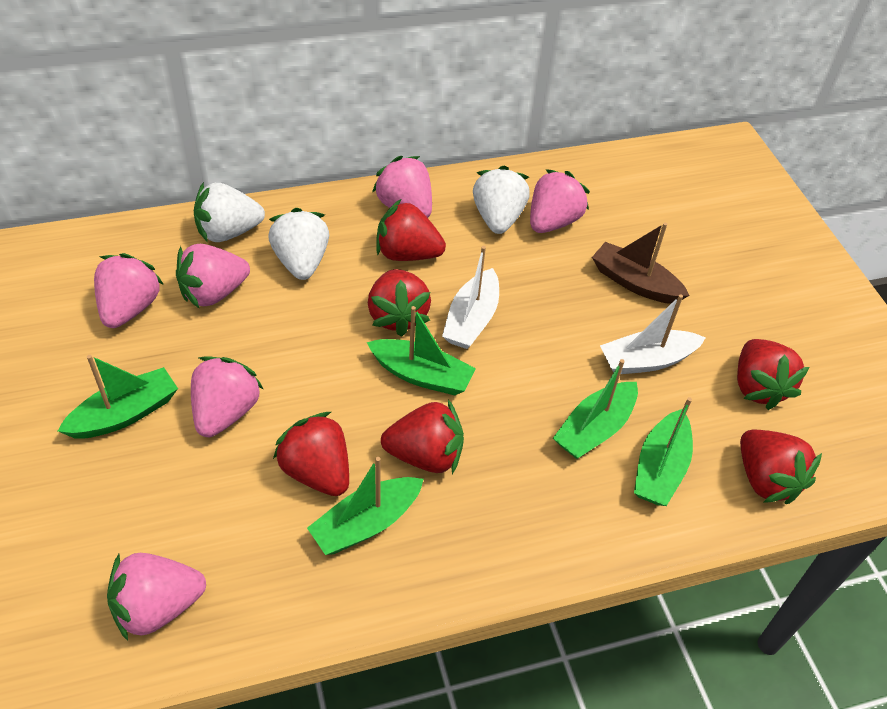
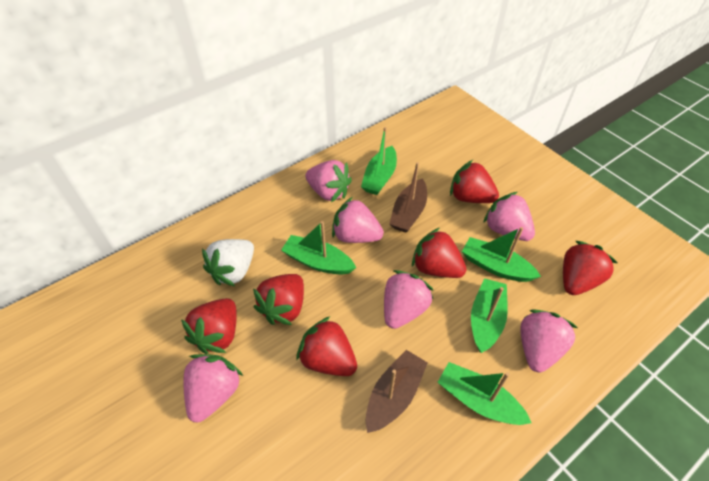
brown boat: [592,223,690,304] = 1 -> [366,350,428,433] [389,162,427,233] = 2
white boat: [442,246,499,349] [600,294,706,374] = 2 -> none = 0
white strawberry: [194,182,265,243] [268,208,329,280] [473,165,530,234] = 3 -> [202,239,254,286] = 1

